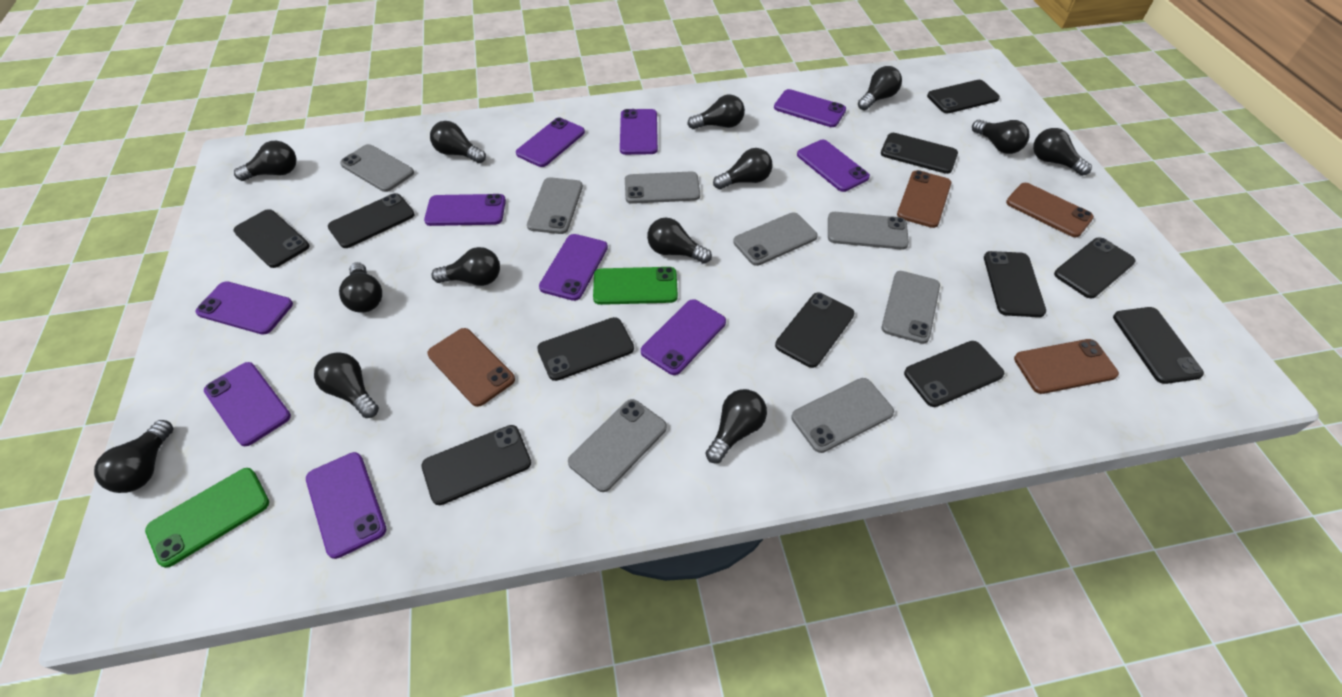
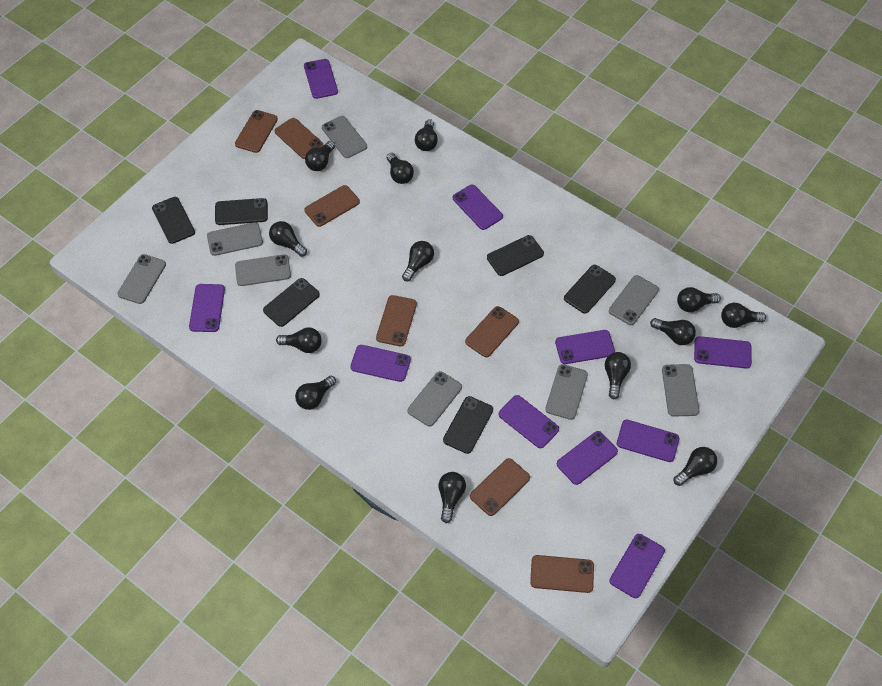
black phone: [233,209,309,268] [328,193,415,248] [421,425,531,505] [537,317,634,381] [775,293,855,368] [881,133,958,174] [904,341,1005,407] [927,80,1000,113] [984,251,1046,317] [1054,238,1135,298] [1113,307,1204,384] = 11 -> [152,197,195,244] [215,198,268,225] [263,278,320,327] [443,396,493,454] [487,235,544,276] [564,265,616,314] = 6
brown phone: [427,328,515,407] [897,170,951,228] [1006,183,1094,237] [1014,339,1119,394] = 4 -> [235,110,278,153] [275,118,324,159] [304,185,360,227] [376,295,417,346] [465,306,519,357] [470,458,530,516] [530,555,594,593] = 7
green phone: [145,468,269,568] [593,267,678,305] = 2 -> none = 0

